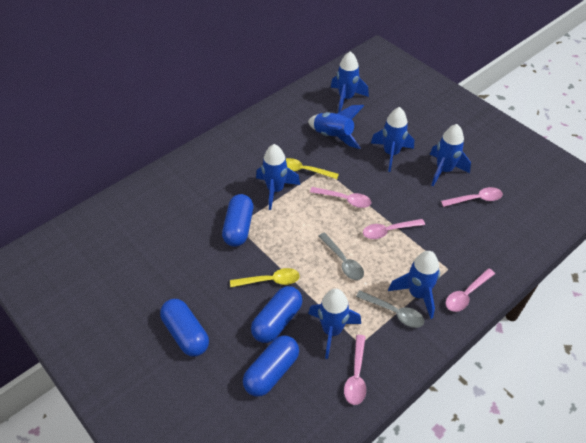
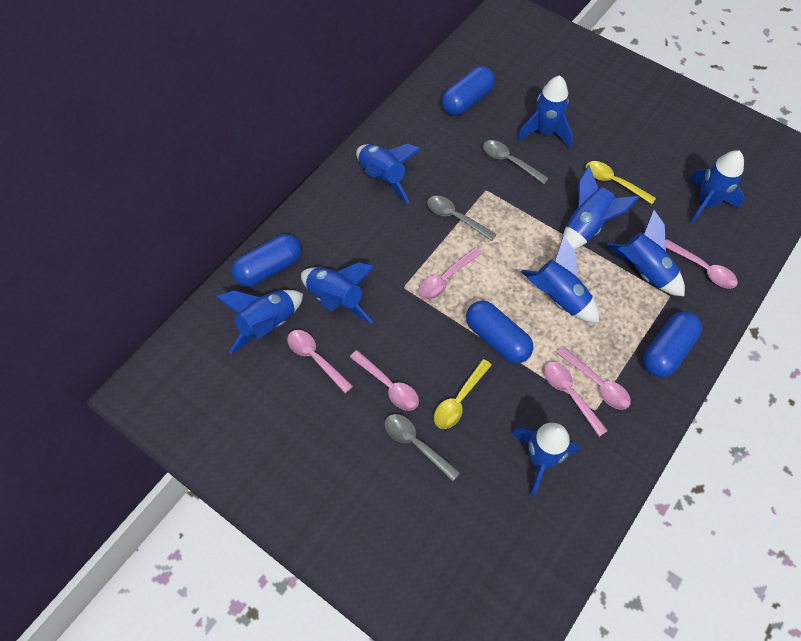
blue rocket: [256,144,300,210] [308,105,364,149] [308,289,361,359] [331,51,369,113] [371,107,414,172] [388,251,440,319] [430,124,471,186] = 7 -> [216,290,303,354] [301,262,375,324] [356,144,421,204] [511,423,579,497] [517,76,573,148] [521,236,599,323] [562,165,640,250] [607,209,685,296] [689,150,744,225] = 9
grey spoon: [318,232,364,280] [356,291,424,328] = 2 -> [385,414,460,481] [427,196,497,241] [483,140,549,184] = 3
pink spoon: [310,187,371,208] [344,335,366,405] [363,219,425,239] [441,187,503,207] [446,268,495,312] = 5 -> [287,330,353,393] [350,350,419,411] [418,248,481,300] [544,362,608,437] [557,346,631,410] [665,239,738,289] = 6

